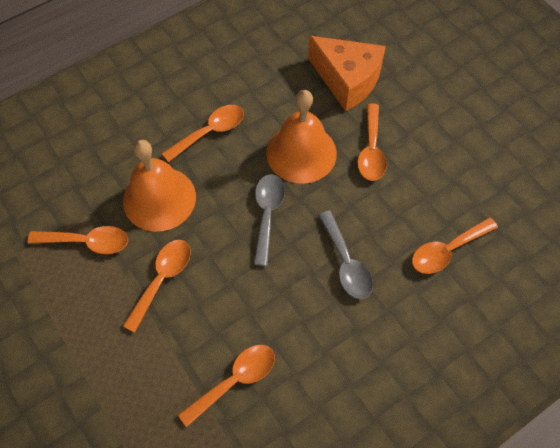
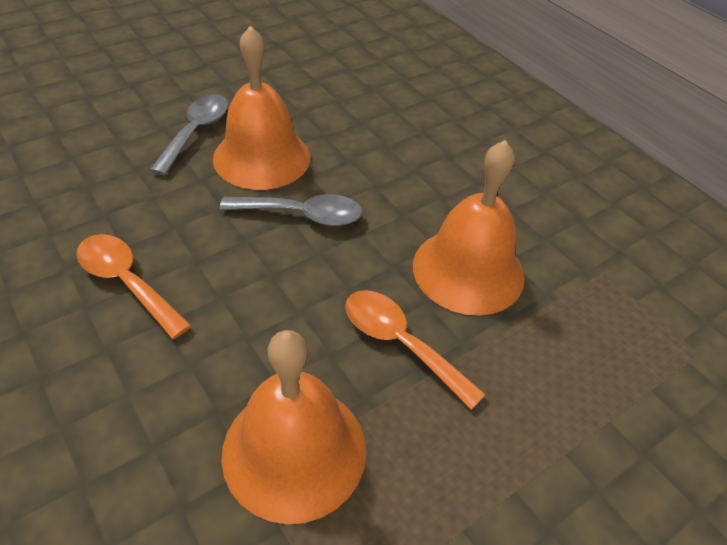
orange bell: [123,140,196,232] [266,90,337,184] = 2 -> [213,26,310,190] [221,330,366,524] [413,140,525,316] = 3
orange cheese: [308,36,386,111] = 1 -> none = 0
orange spoon: [28,226,128,254] [123,240,191,333] [162,105,244,162] [178,345,275,427] [357,103,387,181] [412,217,498,274] = 6 -> [76,234,192,339] [345,290,486,410] = 2

